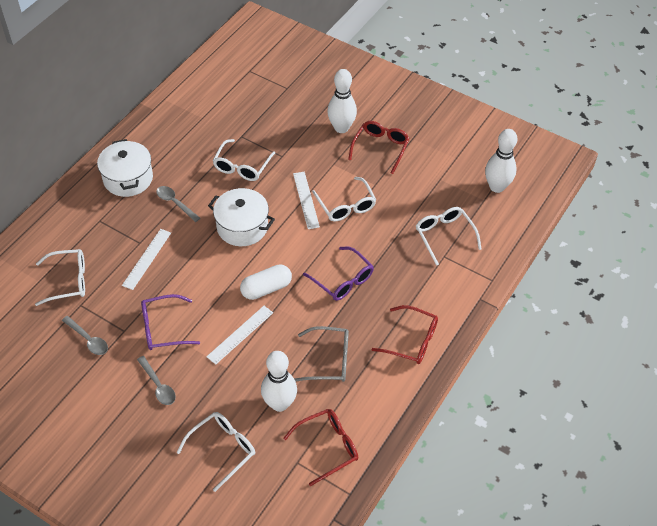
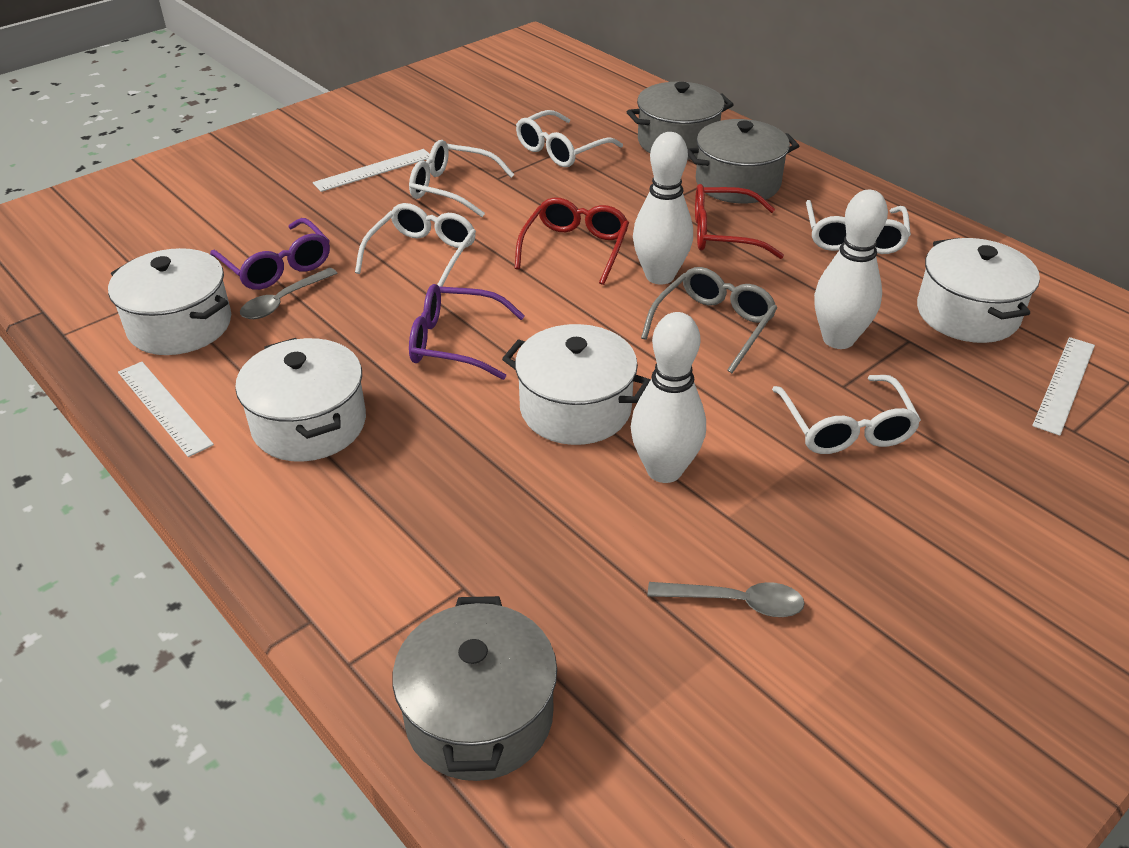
grey pot: none = 0 -> [392,596,557,781] [627,82,734,160] [687,119,799,203] = 3
grey spoon: [62,316,108,355] [137,356,176,405] [156,186,200,222] = 3 -> [240,267,337,319] [648,582,805,617] = 2
red glasses: [283,409,358,486] [348,121,409,174] [372,305,438,364] = 3 -> [515,198,629,285] [695,184,784,259] = 2
white capsule: [240,264,292,300] = 1 -> none = 0
white pot: [97,139,153,197] [208,188,275,246] = 2 -> [108,248,231,355] [235,338,366,462] [502,324,651,445] [917,238,1040,343] = 4

